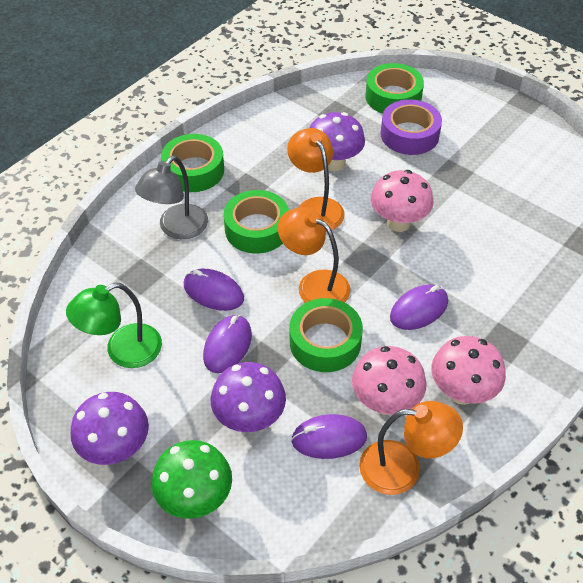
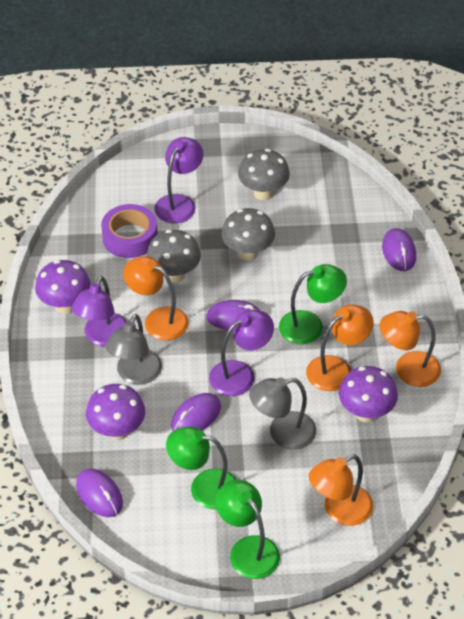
green lamp: [66,283,162,368] = 1 -> [166,426,236,509] [216,479,280,579] [279,264,347,344] = 3
green mushroom: [151,440,232,519] = 1 -> none = 0
green tape: [161,134,224,192] [224,190,289,254] [290,298,363,372] [365,63,424,114] = 4 -> none = 0
grey lamp: [135,156,208,239] = 1 -> [105,314,162,385] [249,377,316,450] = 2
grey mushroom: none = 0 -> [147,230,201,283] [221,208,275,261] [238,149,290,200] = 3
orange lamp: [278,207,350,303] [287,128,345,232] [359,401,463,495] = 3 -> [123,256,189,341] [306,305,374,391] [309,454,373,526] [380,311,441,387] = 4
pink mushroom: [352,346,427,415] [371,170,434,232] [431,336,506,405] = 3 -> none = 0
purple lamp: none = 0 -> [72,276,126,347] [154,137,203,224] [209,310,274,396] = 3

